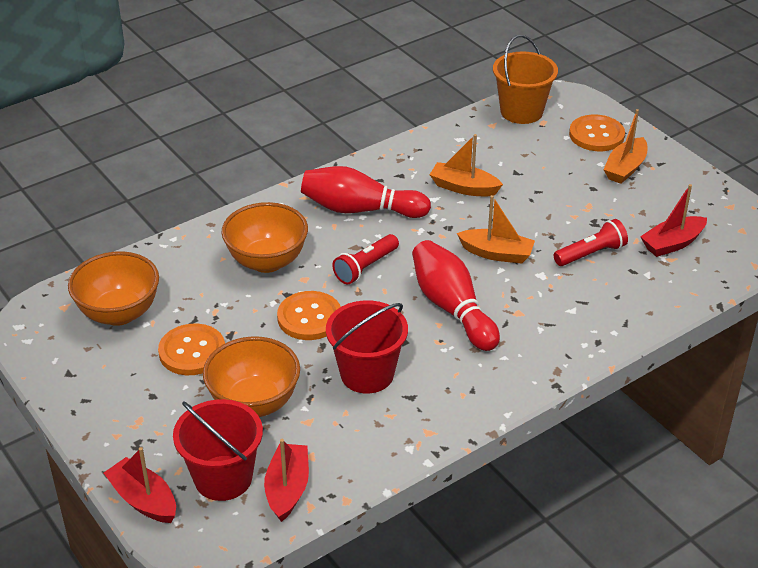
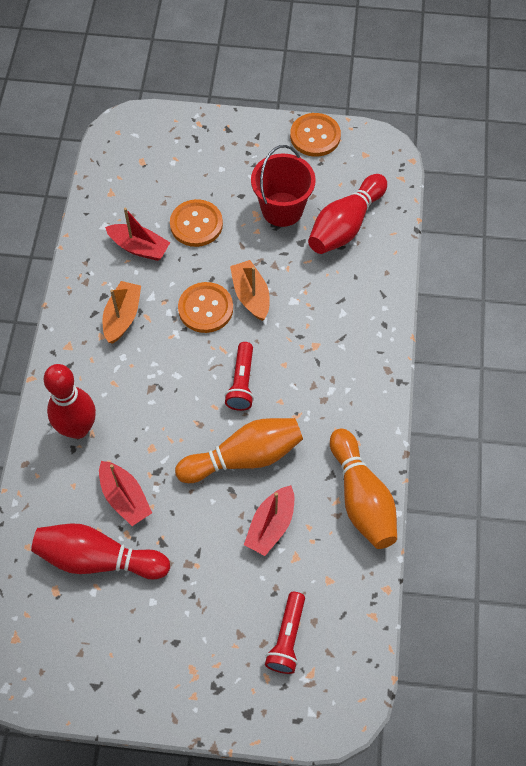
orange boat: [430,134,503,196] [457,195,535,263] [603,109,647,184] = 3 -> [102,281,141,344] [230,260,270,321] = 2
orange bowl: [68,251,159,326] [203,336,300,417] [221,202,308,273] = 3 -> none = 0
orange bowling pin: none = 0 -> [175,418,303,483] [330,428,397,549] = 2
orange bucket: [493,35,558,124] = 1 -> none = 0
red bowling pin: [301,166,431,218] [412,240,500,351] = 2 -> [31,523,170,579] [44,364,96,439] [308,174,387,254] = 3
red bucket: [173,399,263,501] [326,300,408,394] = 2 -> [251,145,316,227] = 1

